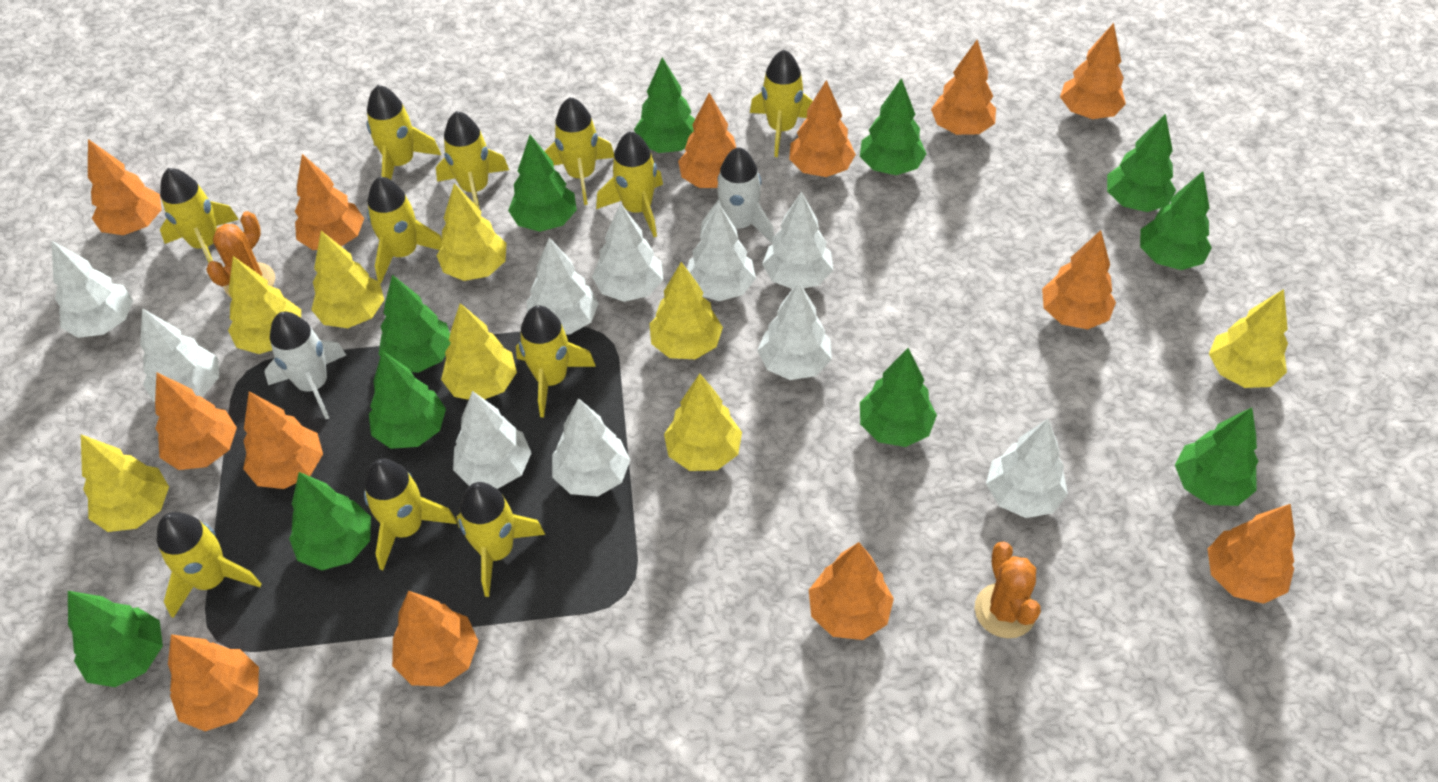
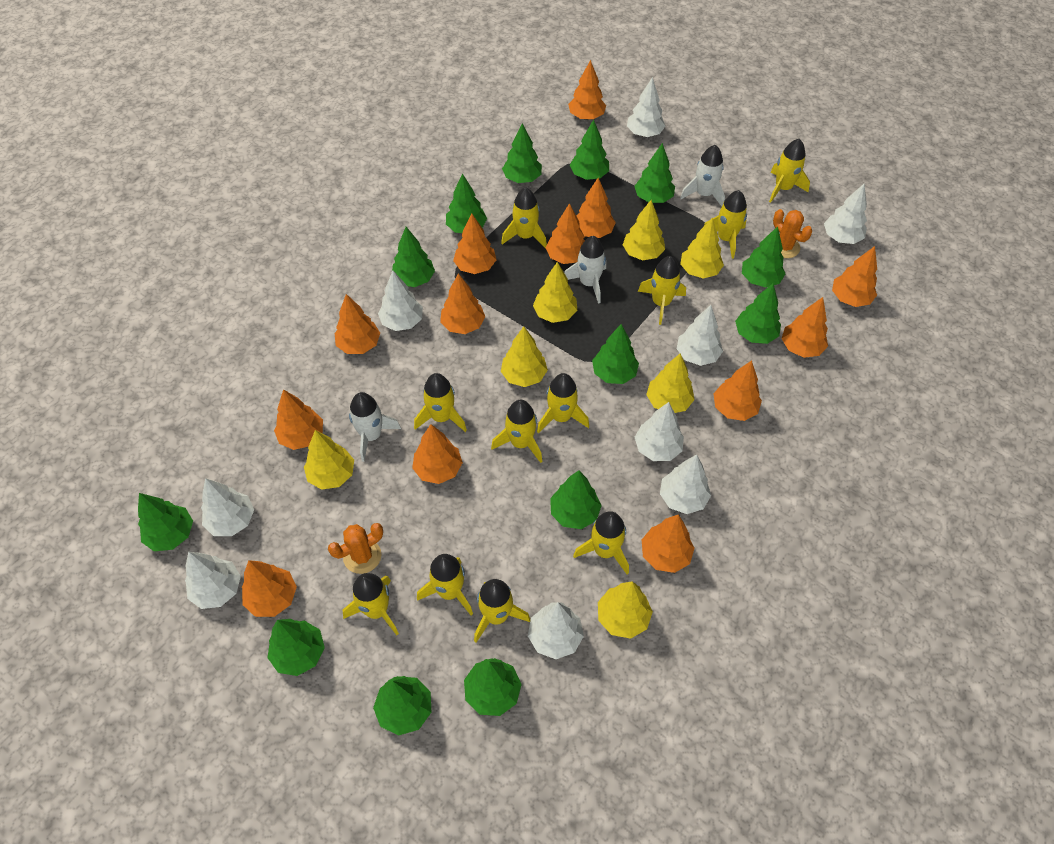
green tree: [68,591,163,687] [289,472,371,570] [369,351,446,449] [378,275,451,373] [508,135,577,232] [634,57,695,153] [860,78,926,175] [860,348,937,447] [1107,114,1176,212] [1140,171,1212,270] [1175,408,1258,506] = 11 -> [138,493,193,551] [267,619,325,676] [373,676,431,736] [392,227,435,287] [446,173,487,233] [464,658,522,716] [502,123,542,183] [550,470,602,529] [570,119,609,180] [592,324,639,384] [634,143,675,203] [735,284,781,344] [742,226,786,287] = 13
white rocket: [264,312,346,419] [700,147,774,244] = 2 -> [349,392,401,462] [564,236,606,304] [680,145,725,207] = 3
white tree: [51,240,133,338] [140,308,219,402] [453,391,531,489] [527,237,599,335] [552,398,630,496] [592,203,663,302] [687,203,756,301] [757,281,832,380] [762,191,833,289] [986,419,1068,518] = 10 -> [185,552,241,609] [201,478,254,536] [378,271,423,331] [528,602,584,659] [627,77,665,137] [635,402,684,461] [660,454,711,514] [677,305,723,366] [824,184,867,244] = 9
yellow tree: [81,435,169,532] [228,256,301,354] [311,231,384,328] [436,183,506,281] [441,303,517,400] [650,262,723,359] [664,374,742,471] [1209,289,1288,388] = 8 -> [304,430,354,490] [501,326,548,387] [533,262,577,323] [598,582,653,639] [623,200,665,260] [646,354,695,413] [680,217,724,279] = 7

